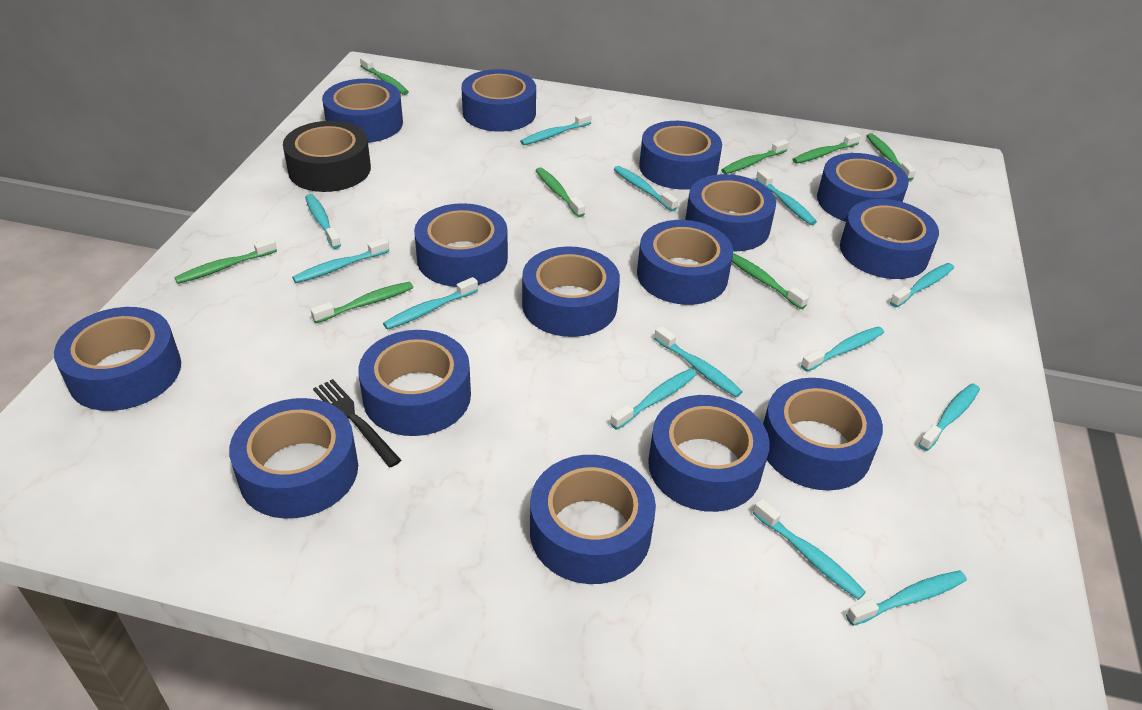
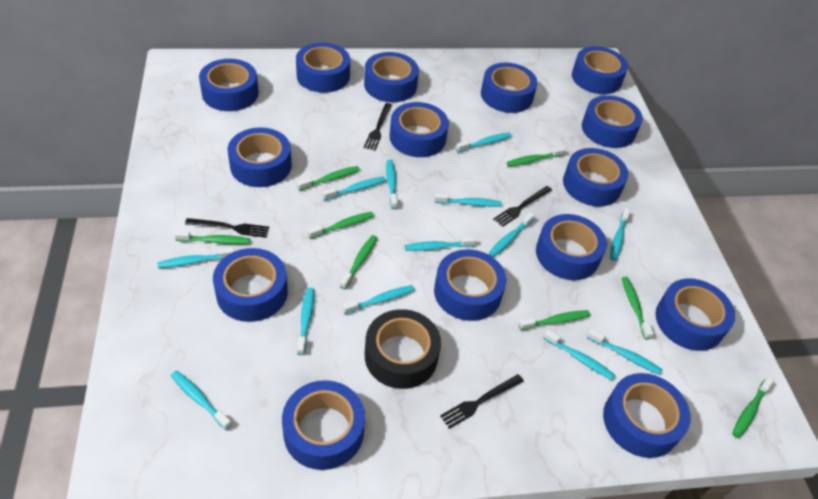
black fork: [313,379,401,468] = 1 -> [185,218,269,238] [364,103,392,150] [440,374,524,429] [493,186,552,227] = 4

